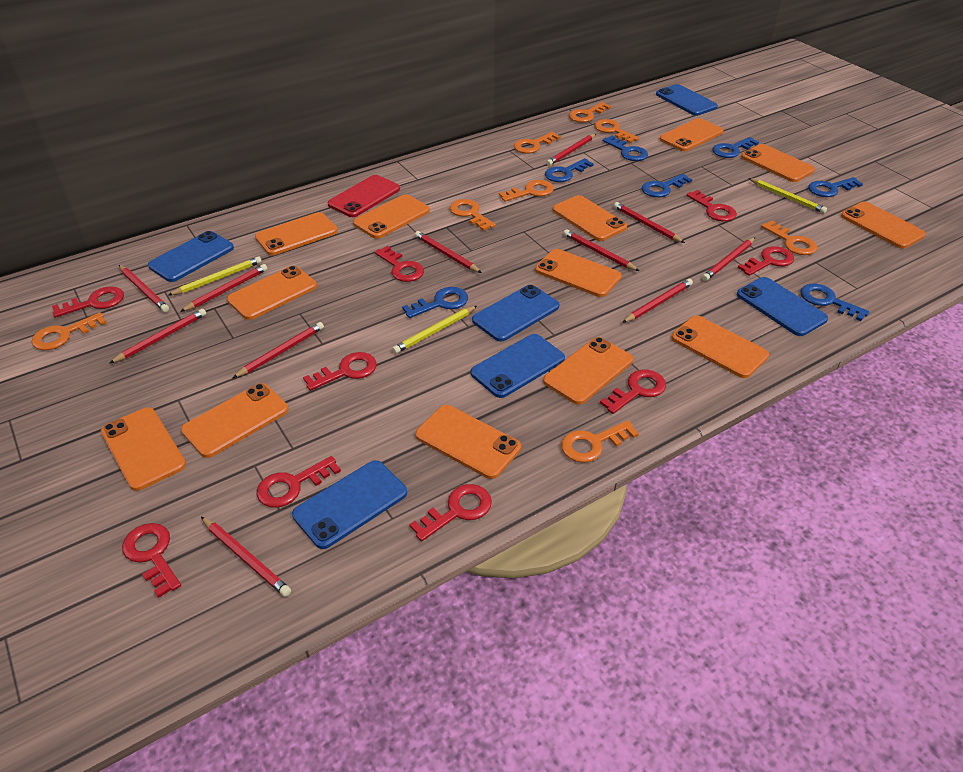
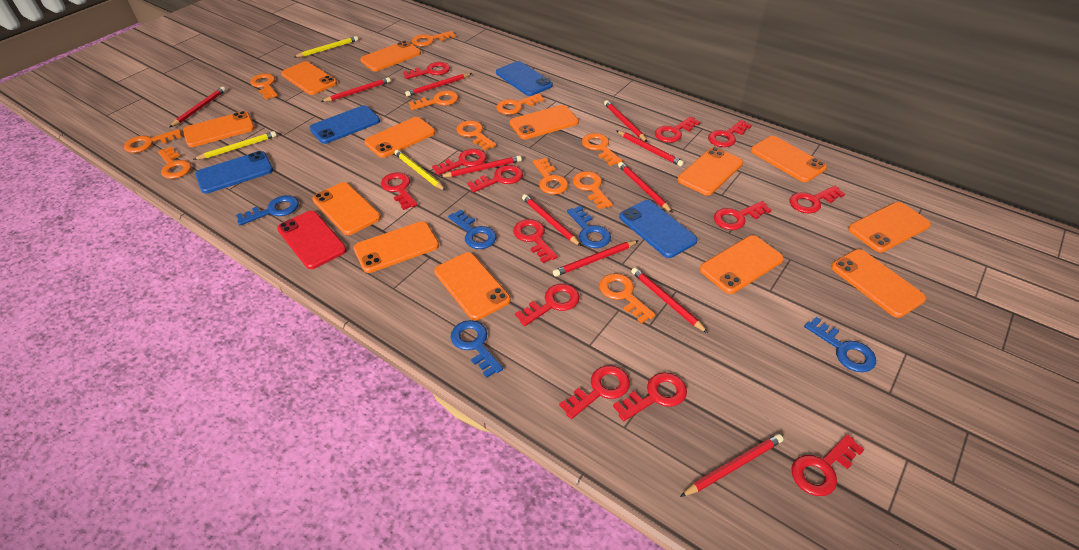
blue key: [402,287,468,318] [545,158,594,182] [603,136,648,161] [642,174,692,197] [712,137,759,158] [800,284,870,321] [808,177,863,197] = 7 -> [236,195,299,225] [448,210,496,249] [451,320,503,378] [567,206,611,248] [804,317,876,372] = 5
blue phone: [148,231,234,282] [292,460,407,549] [471,334,565,398] [472,285,559,342] [656,84,718,116] [737,277,828,336] = 6 -> [195,151,273,194] [309,105,380,144] [496,61,553,96] [619,200,698,258] = 4
orange key: [31,312,107,350] [450,199,496,231] [499,180,554,202] [514,132,561,154] [561,420,639,463] [569,102,611,123] [594,119,639,143] [761,220,817,255] = 8 -> [124,129,181,153] [158,146,191,179] [250,74,278,99] [409,91,458,110] [412,31,455,47] [457,120,496,150] [496,93,545,115] [533,158,568,195] [573,171,613,210] [582,133,622,166] [599,273,656,324] = 11
red key: [52,286,124,318] [122,523,181,598] [257,456,341,508] [303,352,377,391] [375,246,424,282] [409,484,492,541] [600,369,666,414] [686,190,737,222] [738,246,794,276] = 9 -> [381,172,417,210] [403,62,450,79] [432,149,486,175] [467,165,523,192] [513,219,558,263] [515,284,580,326] [559,365,630,419] [613,372,687,421] [655,116,700,143] [708,120,752,147] [714,201,772,230] [789,186,845,214] [791,434,865,496] = 13

